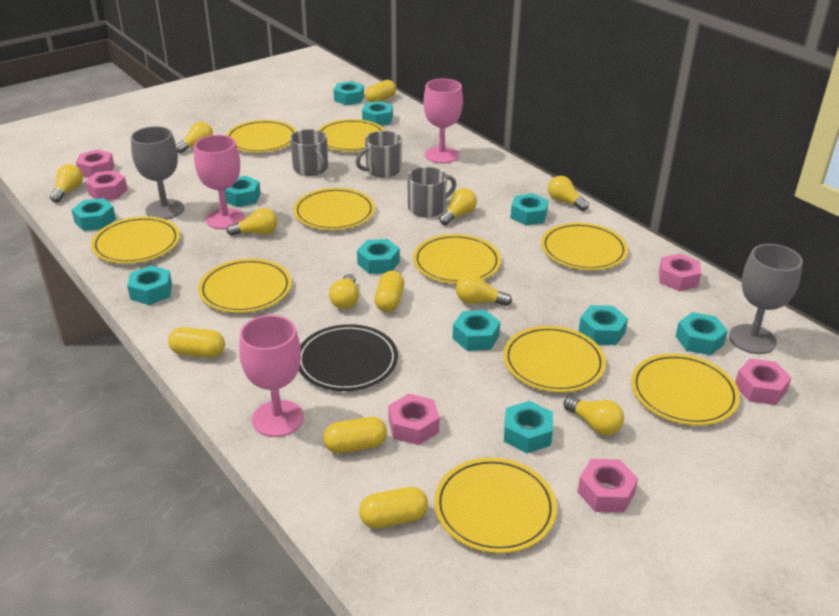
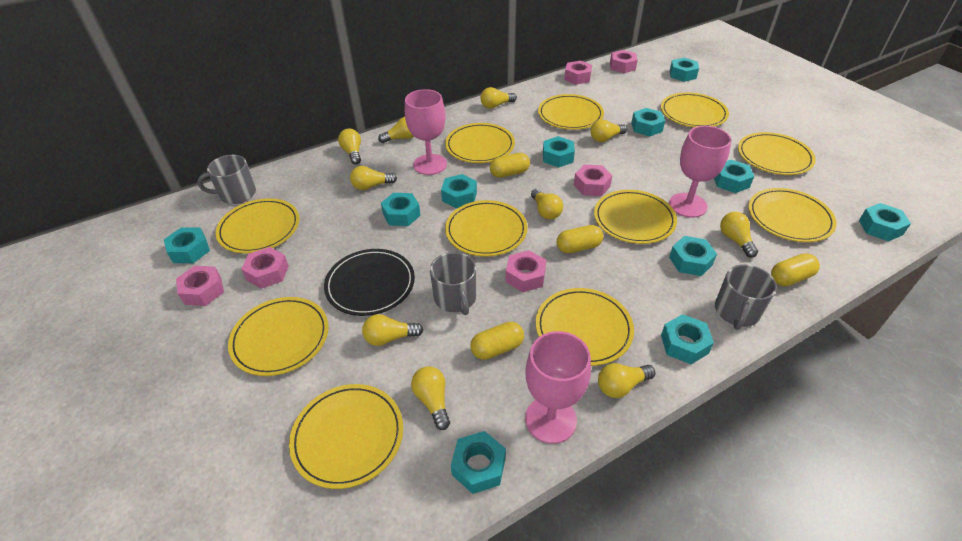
grey goblet: [131,126,184,219] [729,244,803,354] = 2 -> none = 0
yellow capsule: [168,327,225,358] [323,417,387,453] [359,487,428,528] [365,80,396,103] [374,271,404,312] = 5 -> [470,322,524,360] [490,153,530,178] [557,225,603,253] [771,253,820,286] = 4
yellow light bulb: [50,164,83,203] [176,122,213,153] [226,208,277,236] [329,274,359,309] [439,188,477,225] [456,274,512,306] [548,176,589,211] [564,396,624,435] = 8 -> [338,129,361,165] [350,166,397,190] [362,314,423,346] [378,117,414,143] [411,366,450,430] [481,87,517,109] [531,189,563,220] [591,119,627,142] [598,363,655,398] [720,212,758,258] = 10
yellow plate: [91,216,180,264] [198,258,292,313] [226,120,297,153] [293,188,375,230] [318,119,385,152] [413,234,501,284] [434,457,557,553] [503,326,606,392] [541,223,628,270] [631,353,740,426] = 10 -> [216,198,300,254] [228,297,329,376] [289,384,403,489] [445,123,515,163] [445,200,528,257] [536,288,634,366] [538,94,604,130] [594,190,677,244] [661,92,729,127] [738,132,816,175] [748,188,837,242] = 11

